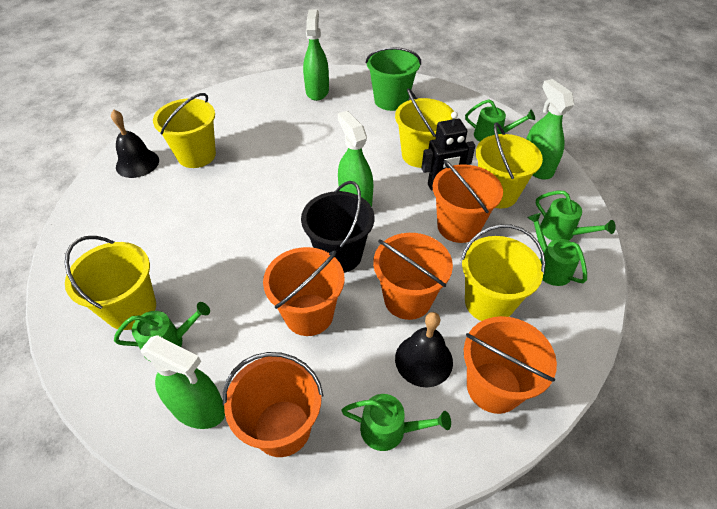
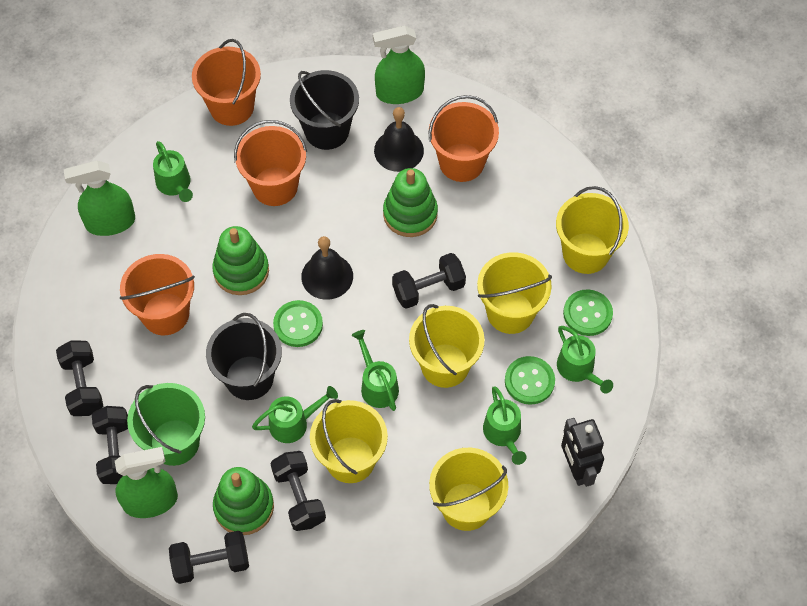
black bucket: [301,181,375,273] = 1 -> [206,313,282,400] [290,70,359,150] = 2
black dumbbell: none = 0 -> [56,341,103,416] [92,406,128,484] [169,531,249,584] [271,451,326,531] [392,253,466,309] = 5
green button: none = 0 -> [273,300,323,347] [505,356,555,405] [563,289,613,336] = 3
green spray bottle: [141,335,225,429] [303,9,329,101] [338,111,373,207] [526,79,574,180] = 4 -> [64,160,135,236] [115,447,178,518] [373,26,425,104] = 3
green stacking toy: none = 0 -> [212,226,269,295] [213,467,274,535] [383,168,438,237] = 3
orange bucket: [223,352,323,457] [263,247,344,336] [373,233,453,320] [433,160,503,243] [464,316,557,414] = 5 -> [120,254,195,335] [192,39,261,126] [234,120,307,206] [429,95,499,182] = 4

